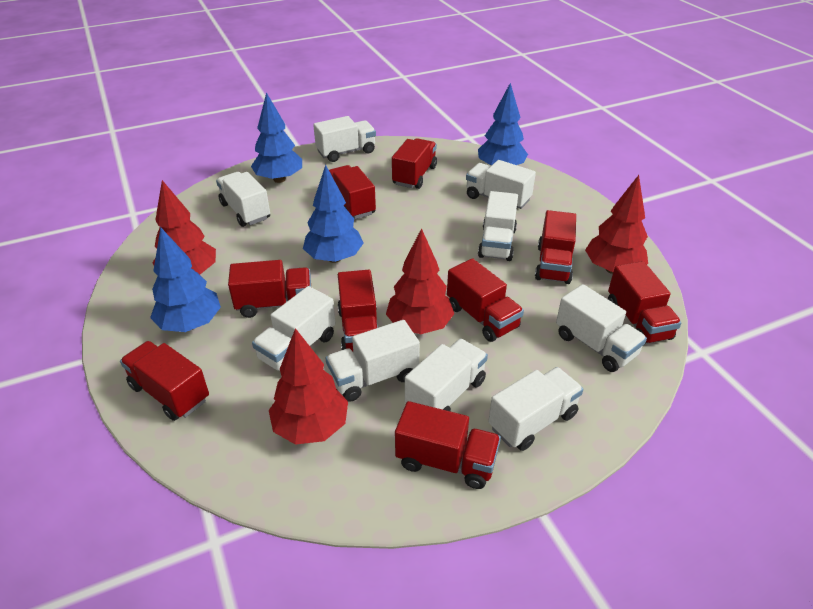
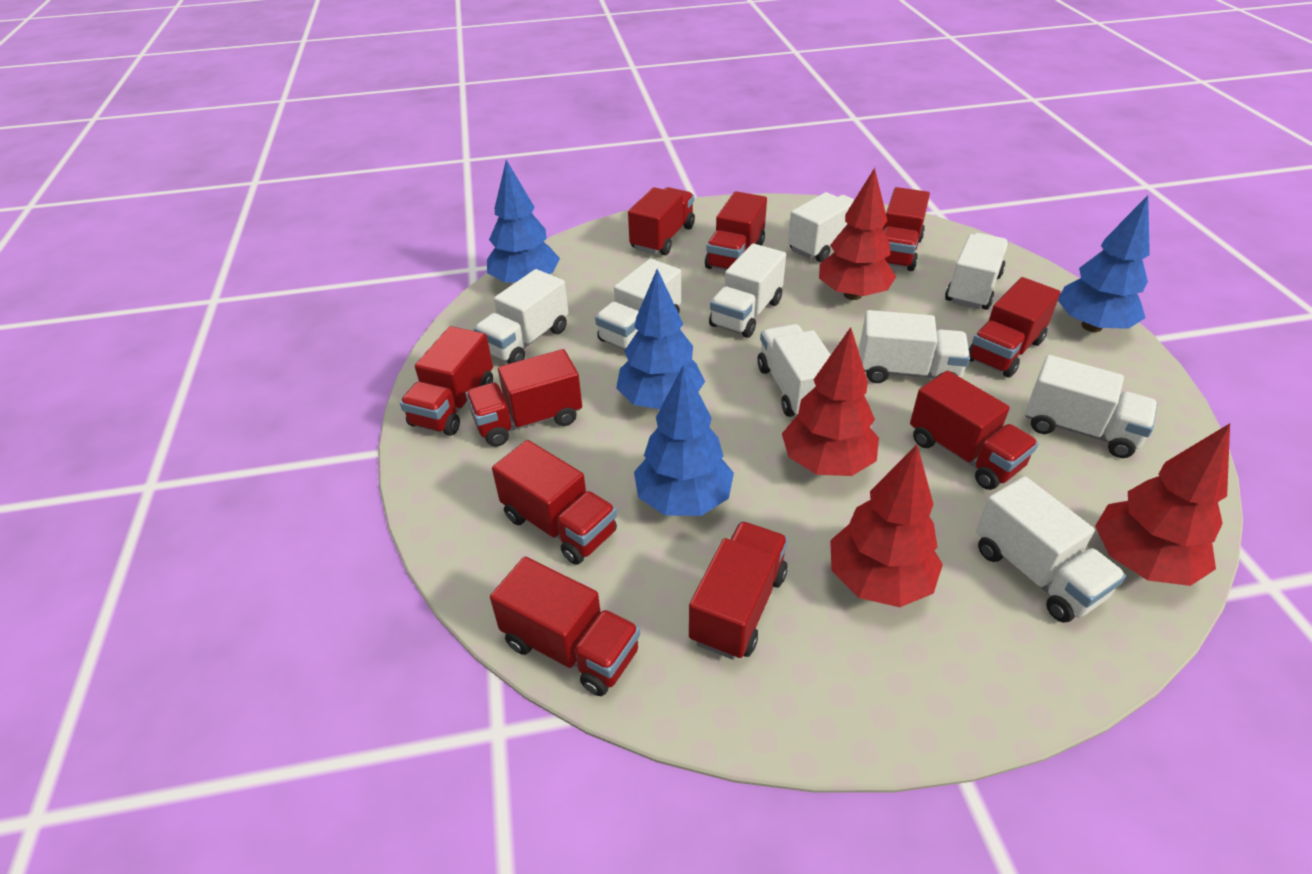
red truck: [120,341,209,421] [228,260,311,318] [329,165,376,219] [338,270,378,352] [392,138,437,189] [395,401,501,489] [447,258,524,342] [535,210,576,284] [608,261,682,345] = 9 -> [400,326,493,436] [466,349,582,447] [490,557,640,696] [492,440,617,565] [628,187,695,255] [689,521,788,660] [705,191,767,270] [883,187,930,271] [910,371,1039,490] [969,277,1061,378] = 10

